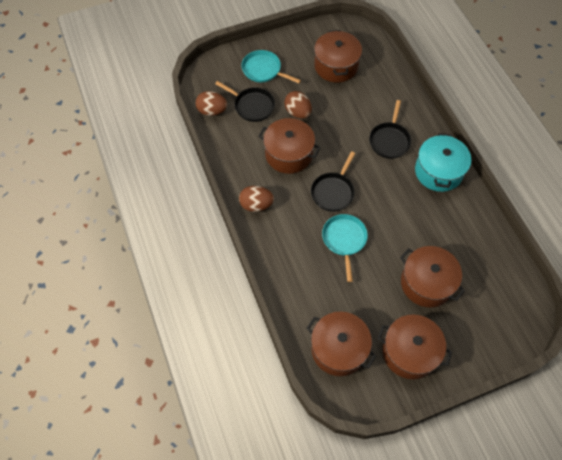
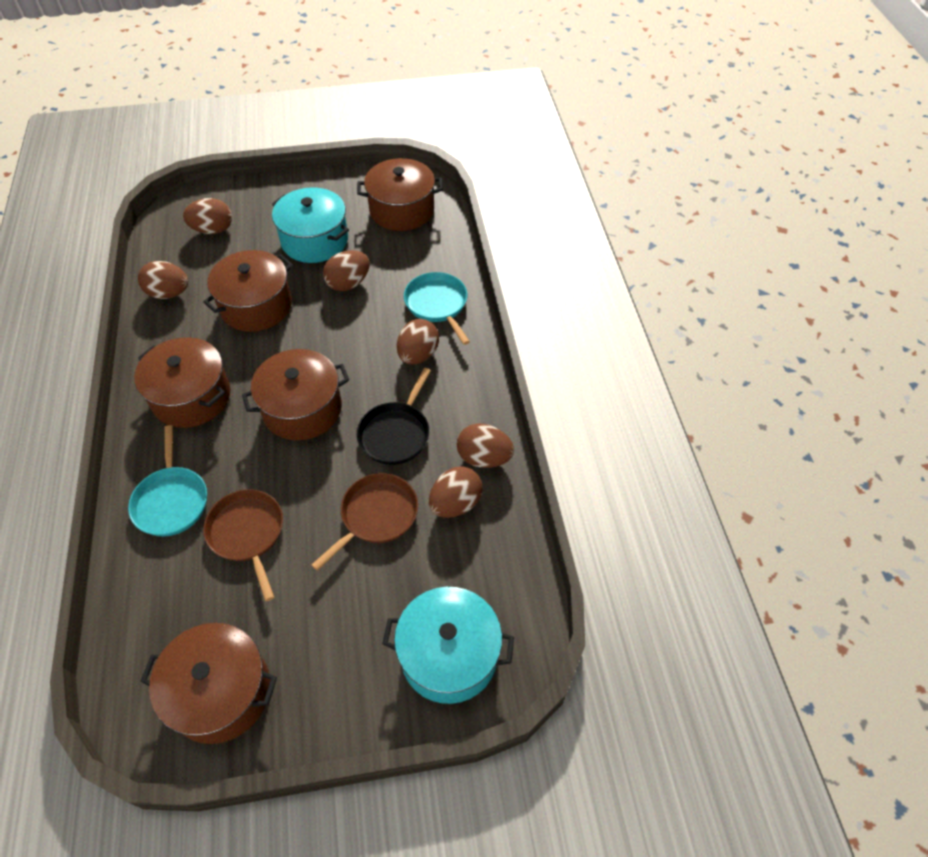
black pan: [215,81,275,122] [311,151,355,212] [369,100,411,159] = 3 -> [357,368,431,465] = 1
brown egg: [195,91,227,116] [239,186,274,212] [284,91,312,119] = 3 -> [138,261,188,299] [183,198,232,234] [323,250,370,291] [397,319,439,365] [429,466,482,518] [457,423,514,468] = 6
brown pan: none = 0 -> [203,489,283,601] [311,473,418,571] = 2
turquoise pot: [415,133,471,192] = 1 -> [272,187,349,263] [382,587,514,704] = 2

